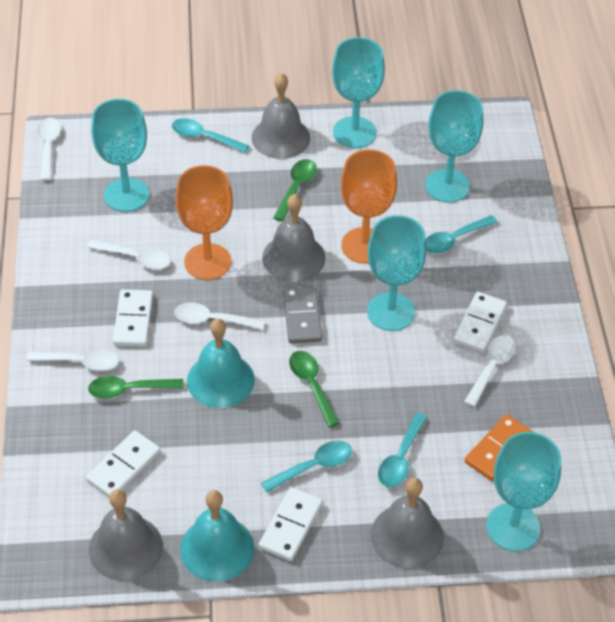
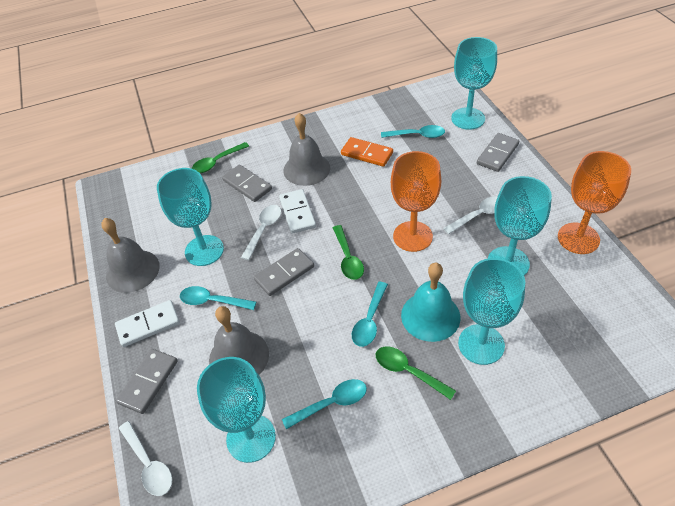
grey bell: [89,489,163,581] [252,73,310,159] [262,194,325,282] [371,478,444,569] = 4 -> [101,218,160,293] [209,306,269,375] [284,113,330,186] = 3
grey domino: [283,286,322,344] = 1 -> [116,349,178,414] [222,165,272,202] [254,248,314,296] [477,133,519,172] = 4
turquoise bell: [180,490,254,582] [187,319,255,408] = 2 -> [401,263,460,342] = 1
white domino: [86,430,161,497] [113,289,153,347] [259,487,323,561] [453,292,507,353] = 4 -> [115,300,180,347] [279,189,316,234] = 2
white spoon: [26,349,119,371] [37,118,61,181] [87,240,171,270] [174,302,265,330] [464,335,516,407] = 5 -> [119,421,172,496] [241,205,281,260] [443,196,498,234] = 3

